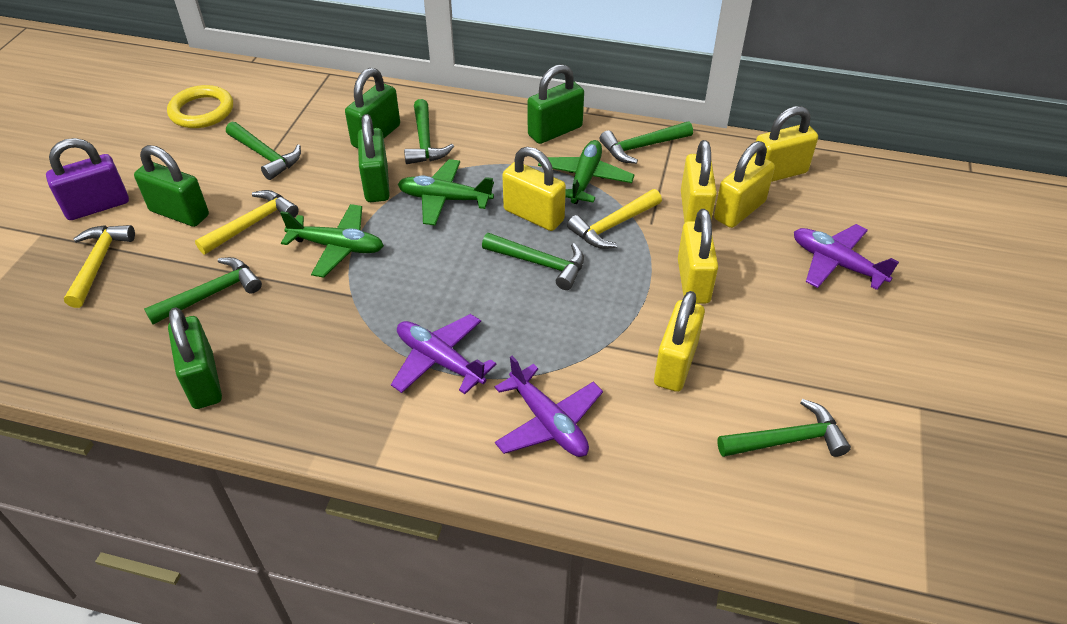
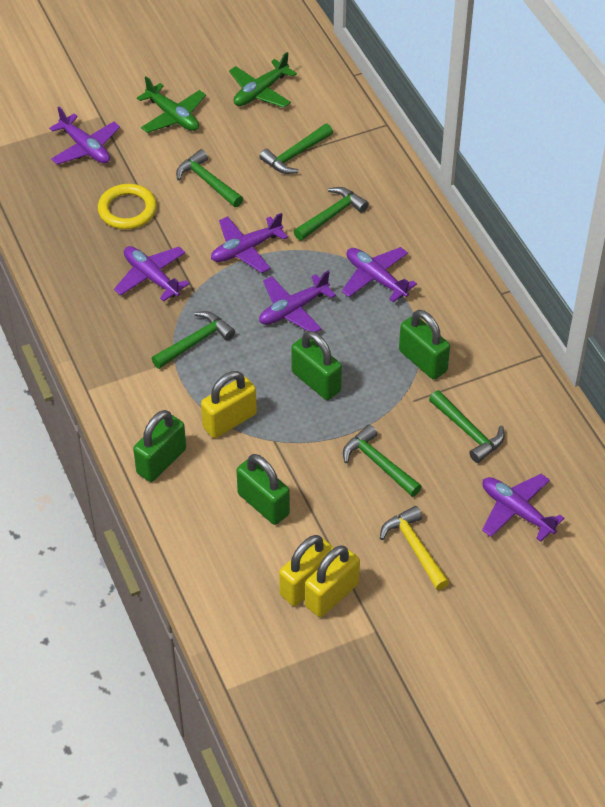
green padlock: [134,145,209,227] [168,307,222,409] [345,68,400,148] [358,114,390,202] [527,64,584,144] = 5 -> [133,410,186,482] [236,454,290,525] [291,331,342,400] [399,310,450,380] = 4
green plane: [280,204,384,278] [398,159,494,225] [538,140,635,204] = 3 -> [137,76,206,133] [229,52,297,108] = 2
purple padlock: [46,138,129,220] = 1 -> none = 0
purple plane: [391,314,496,394] [495,356,603,457] [794,224,899,290] = 3 -> [49,107,120,165] [114,246,190,302] [211,213,288,273] [259,271,336,332] [342,247,417,302] [482,474,564,542] = 6
yellow hammer: [64,225,135,308] [195,190,299,255] [567,189,662,249] = 3 -> [380,506,449,590] = 1
yellow padlock: [502,147,566,231] [654,291,705,392] [678,209,718,304] [681,140,717,223] [714,141,775,228] [753,106,818,182] = 6 -> [201,371,257,438] [279,535,334,606] [305,545,360,617] = 3

